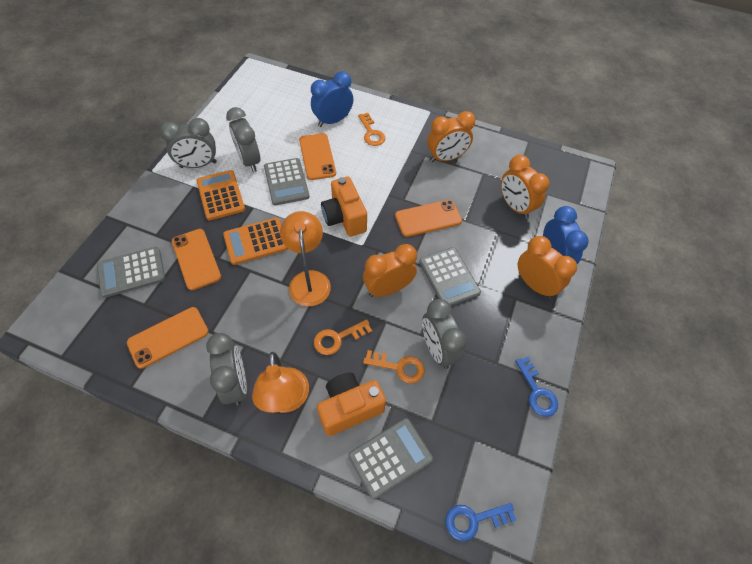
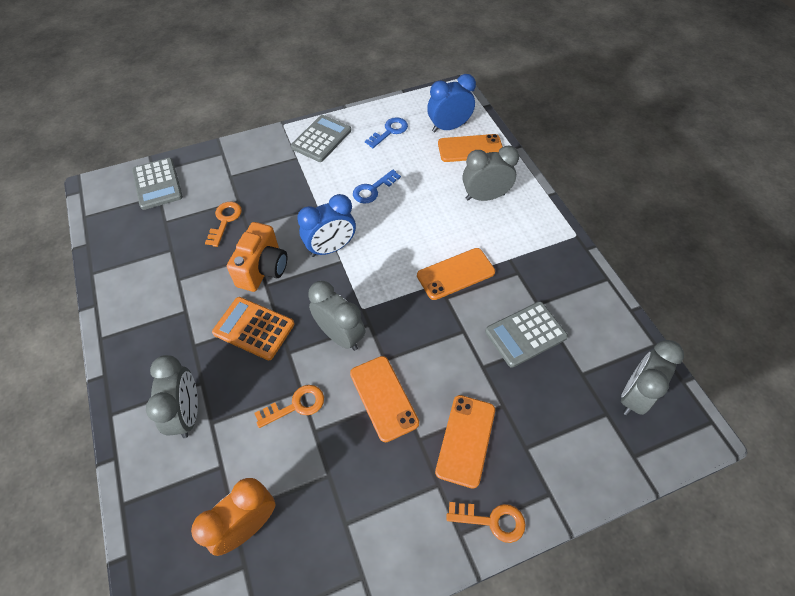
grey calculator: [97,247,165,298] [264,158,310,205] [348,418,433,499] [419,247,481,306] = 4 -> [132,158,183,210] [291,115,351,162] [485,302,568,368] = 3
orange calculator: [197,170,245,220] [223,218,288,265] = 2 -> [212,297,295,361] = 1
orange camera: [317,373,386,436] [321,176,367,237] = 2 -> [227,222,287,292] = 1
orange clock: [363,244,417,297] [427,111,475,162] [501,155,550,219] [517,236,577,299] = 4 -> [191,478,276,556] = 1
orange lamp: [252,352,309,413] [280,211,331,306] = 2 -> none = 0

